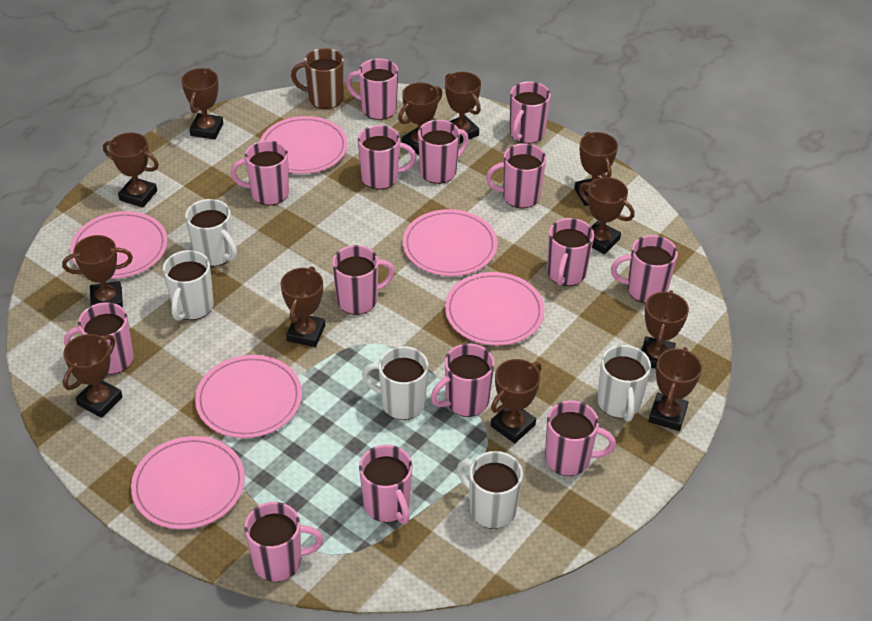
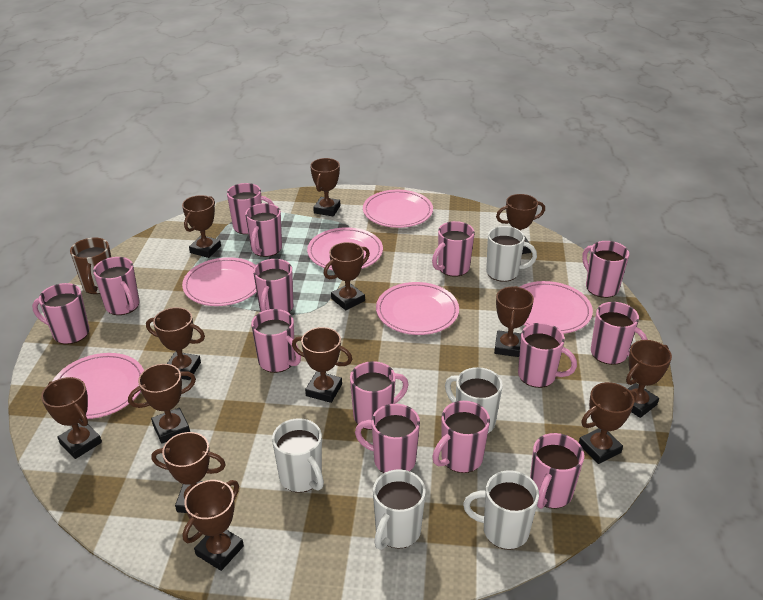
brown trophy: [62,235,133,308] [63,334,123,418] [103,132,159,208] [181,68,223,139] [281,266,325,347] [398,83,442,155] [445,72,481,144] [491,359,541,443] [574,132,618,206] [579,177,635,254] [642,290,689,369] [649,347,702,431] = 12 -> [41,377,102,459] [128,364,196,444] [146,307,205,380] [151,432,226,513] [182,195,221,258] [183,480,244,571] [292,327,352,403] [310,158,340,216] [323,242,370,310] [494,286,534,357] [496,194,545,254] [579,382,637,464] [626,340,672,418] = 13

